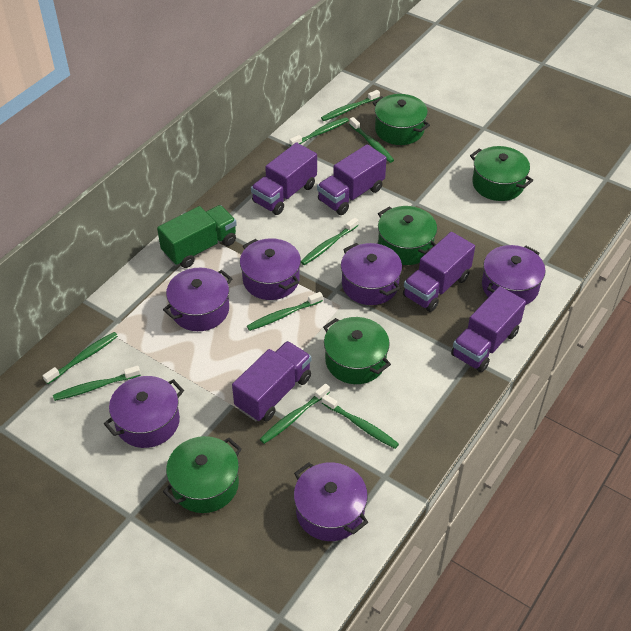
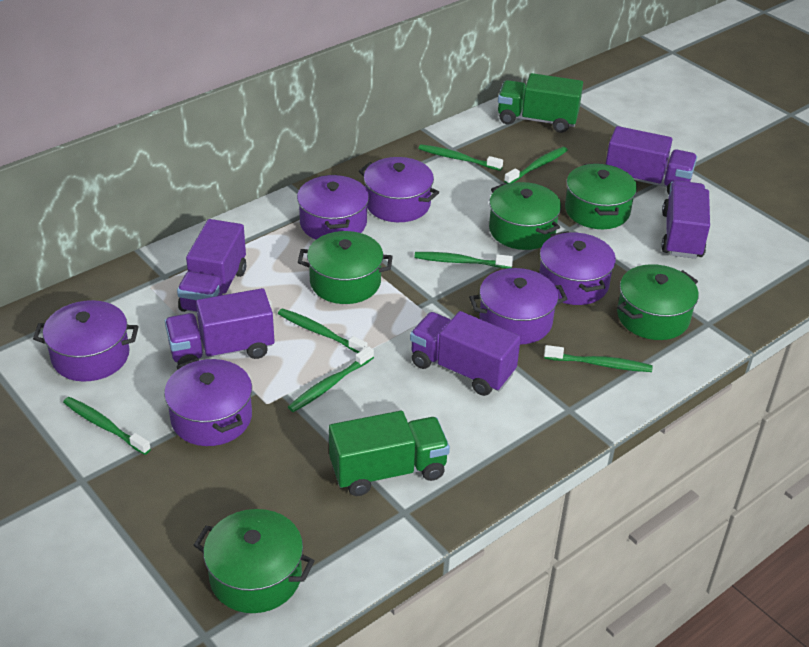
green toothbrush: [43,332,118,384] [53,366,141,401] [247,292,323,331] [260,384,330,444] [289,117,349,146] [301,217,358,265] [321,90,380,121] [322,394,399,449] [349,117,394,163] = 9 -> [63,397,151,455] [278,309,368,353] [288,346,374,412] [414,252,513,268] [418,144,503,171] [504,147,568,184] [544,345,653,372] = 7
green truck: [157,205,237,268] = 1 -> [329,411,450,496] [498,73,583,133] = 2

